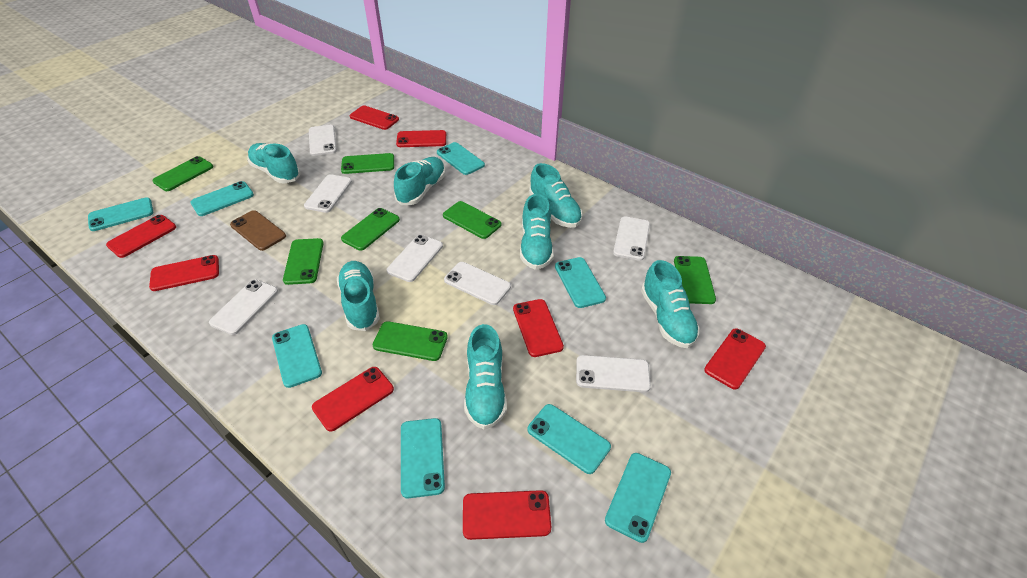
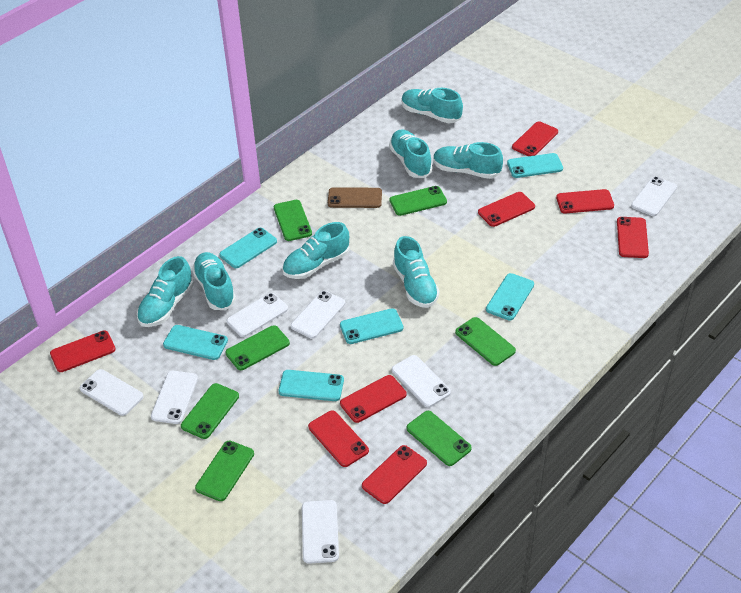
turquoise phone: [88,197,153,231] [190,181,254,216] [272,324,322,388] [401,418,445,498] [437,142,485,175] [527,404,611,474] [555,257,606,308] [605,453,671,543] = 8 -> [163,325,228,360] [219,228,277,268] [279,370,344,401] [340,308,403,344] [486,273,534,321] [507,153,563,178] = 6

